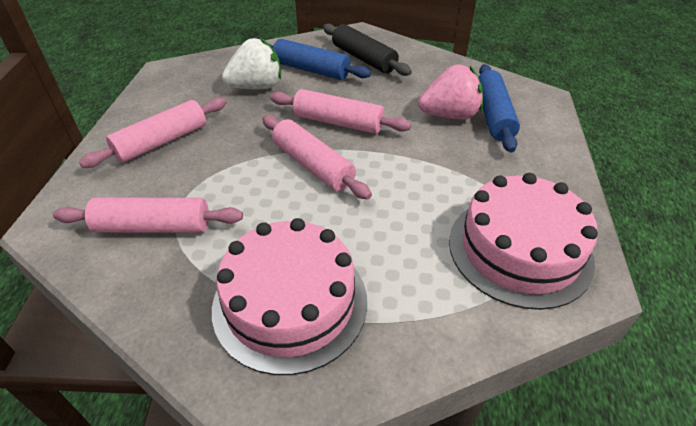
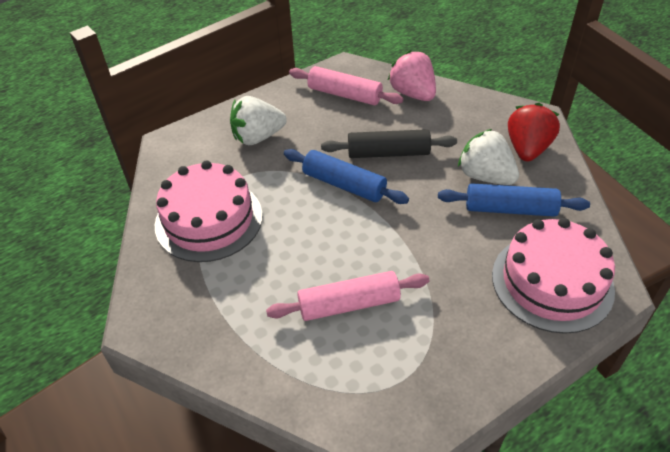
pink rolling pin: [53,197,243,233] [79,98,226,168] [262,115,372,199] [270,89,411,134] = 4 -> [266,271,430,321] [289,66,404,105] = 2
red strawberry: none = 0 -> [508,103,560,161] = 1
white strawberry: [222,38,281,89] = 1 -> [230,96,287,145] [458,129,519,185] = 2

